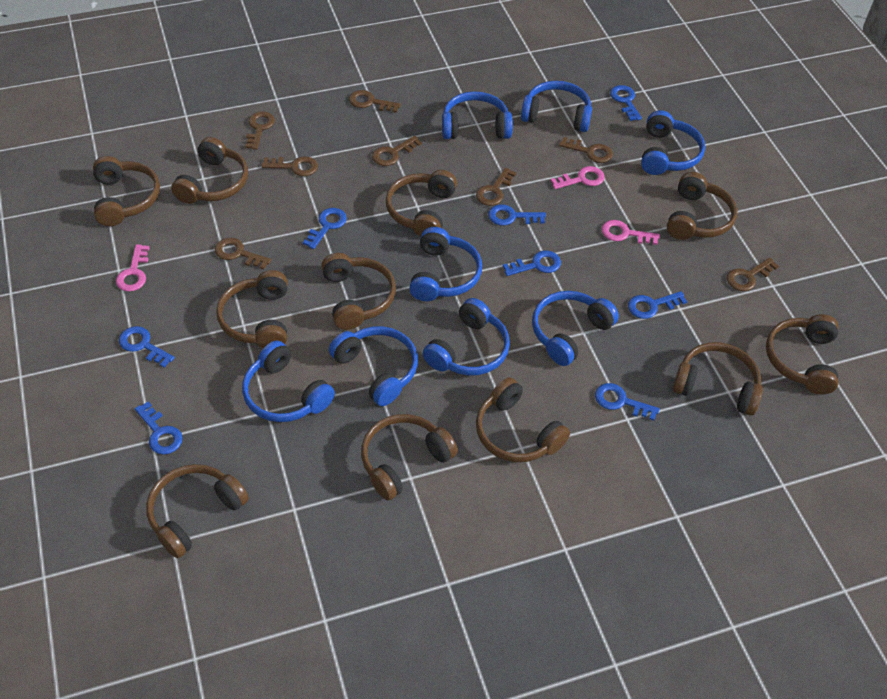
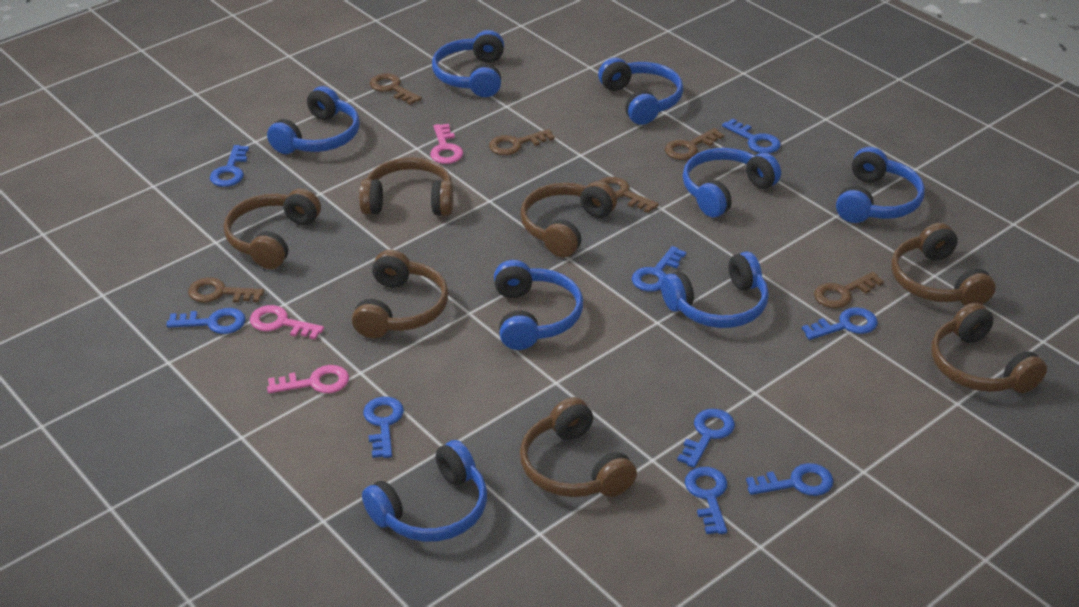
blue key: [119,326,175,367] [135,401,183,455] [303,208,347,249] [488,205,546,225] [503,251,561,276] [595,383,660,421] [610,85,642,121] [628,291,687,319] = 8 -> [166,308,246,334] [210,145,249,187] [363,397,404,458] [632,246,686,292] [677,409,735,468] [685,467,727,534] [722,119,781,153] [746,463,834,496] [802,307,878,340] = 9
brown headphones: [93,156,160,226] [146,464,249,558] [171,137,248,204] [216,270,288,348] [321,253,396,330] [361,414,458,500] [386,170,457,237] [476,377,570,462] [667,172,737,240] [673,342,763,416] [766,314,839,394] = 11 -> [224,189,321,269] [352,250,449,338] [359,157,454,216] [520,181,617,257] [520,397,637,497] [891,223,996,306] [931,303,1047,393] = 7
brown key: [215,238,271,270] [245,111,275,150] [262,156,318,176] [349,90,401,113] [372,136,422,166] [476,168,516,206] [559,137,613,163] [727,258,779,291] = 8 -> [188,277,264,303] [370,73,422,105] [489,129,555,155] [599,177,659,213] [665,128,724,160] [814,272,884,308] = 6

